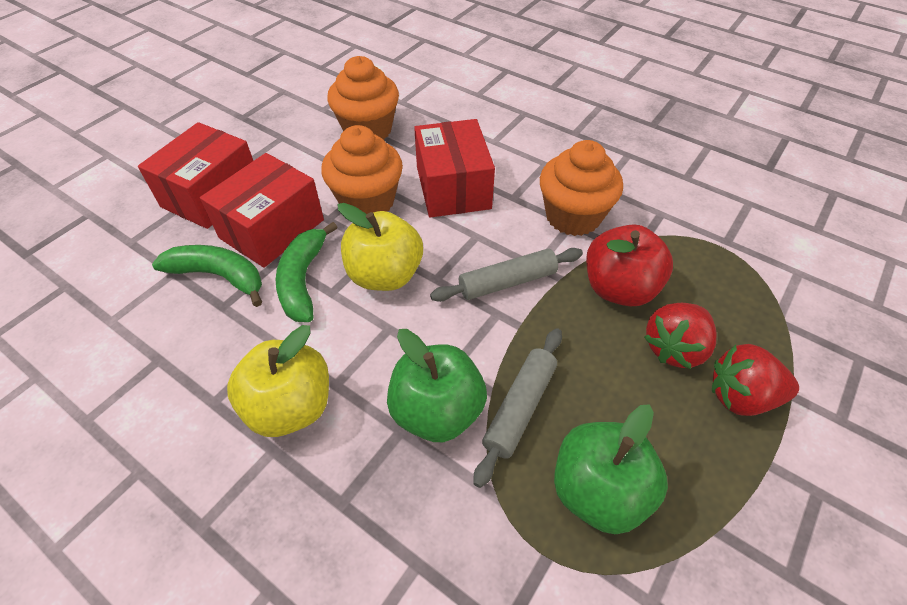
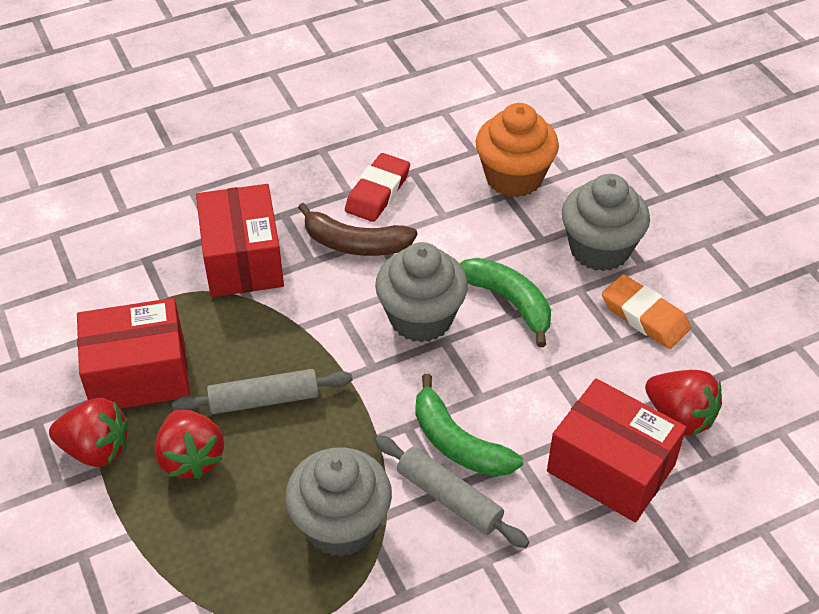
brown banana: none = 0 -> [298,203,417,256] = 1
green apple: [387,329,487,442] [554,404,668,534] = 2 -> none = 0
grey cupcake: none = 0 -> [285,447,392,557] [375,242,468,343] [562,174,650,271] = 3
orange cupcake: [321,125,403,214] [328,56,399,140] [540,140,623,236] = 3 -> [476,103,559,197] = 1
orange eraser: none = 0 -> [602,274,691,349] = 1
red apple: [586,224,673,306] = 1 -> none = 0
red eraser: none = 0 -> [345,153,410,222] = 1
red strawberry: [644,303,716,369] [712,344,799,416] = 2 -> [49,398,128,467] [154,409,224,479] [645,370,722,436] = 3
yellow apple: [227,325,329,437] [338,203,423,291] = 2 -> none = 0

